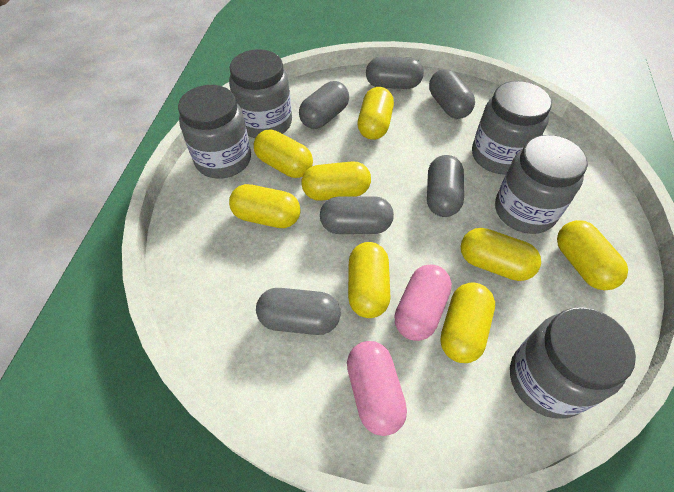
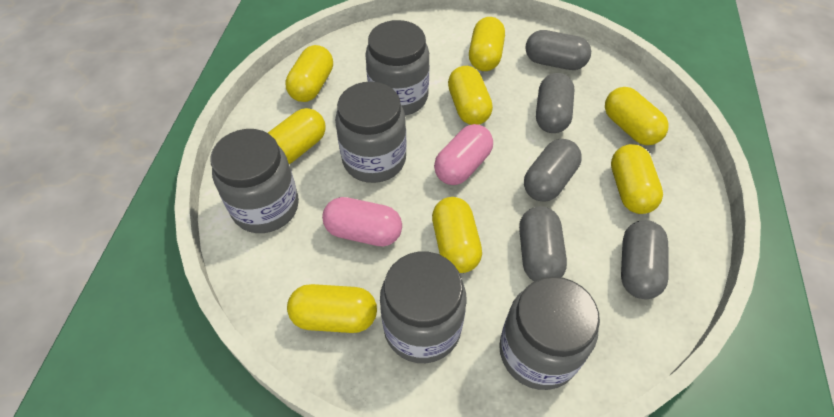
grey capsule: [256,288,341,335] [299,81,349,129] [320,196,394,234] [366,57,424,89] [427,155,464,217] [429,69,475,119] = 6 -> [519,206,567,281] [524,139,582,202] [525,30,591,70] [536,73,575,133] [621,220,669,299] = 5

